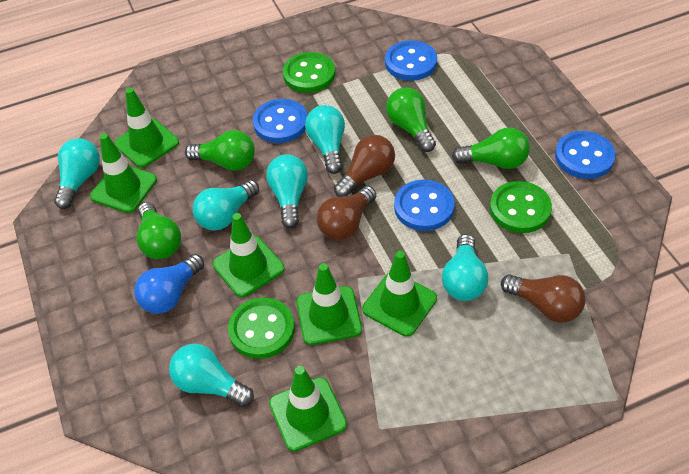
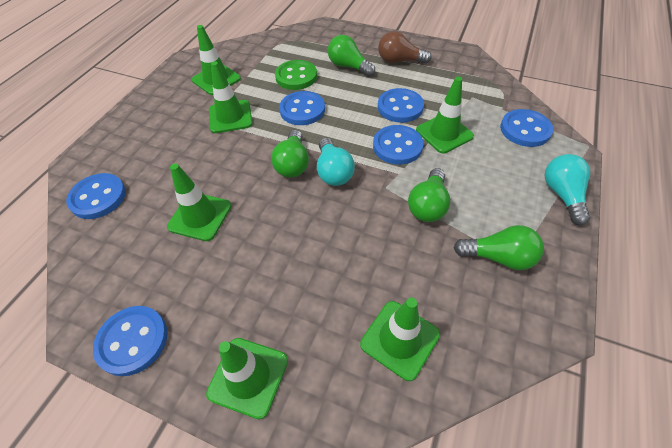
blue button: [253,99,307,143] [385,40,437,81] [394,180,455,231] [555,131,616,179] = 4 -> [66,173,126,219] [93,306,168,376] [279,91,325,125] [373,125,424,165] [378,88,424,123] [500,109,553,147] = 6
blue light bulb: [134,254,204,314] = 1 -> none = 0
brown light bulb: [317,186,376,240] [334,135,395,197] [501,274,586,323] = 3 -> [378,31,432,64] = 1
green button: [228,297,295,359] [283,52,335,93] [490,181,552,233] = 3 -> [275,60,317,90] = 1
turquoise light bulb: [54,138,100,209] [169,344,254,407] [193,180,259,231] [266,154,308,228] [305,105,345,174] [442,234,488,301] = 6 -> [317,138,355,186] [545,154,590,225] = 2

